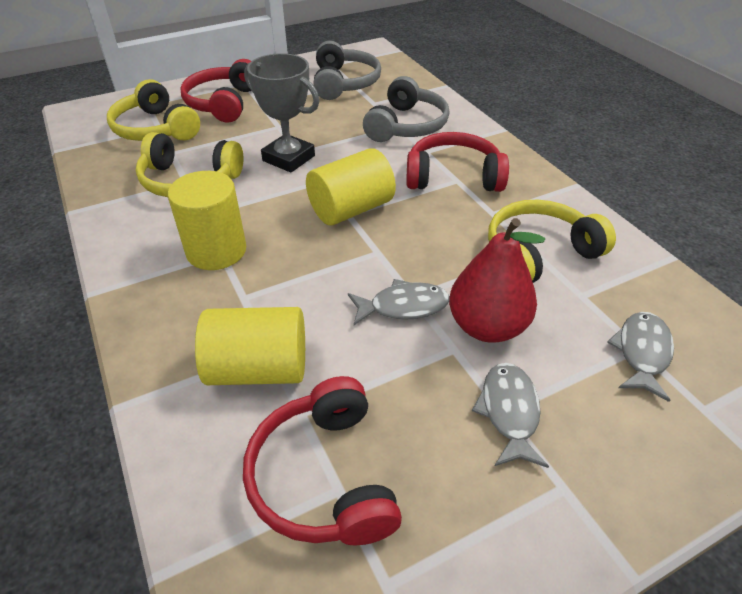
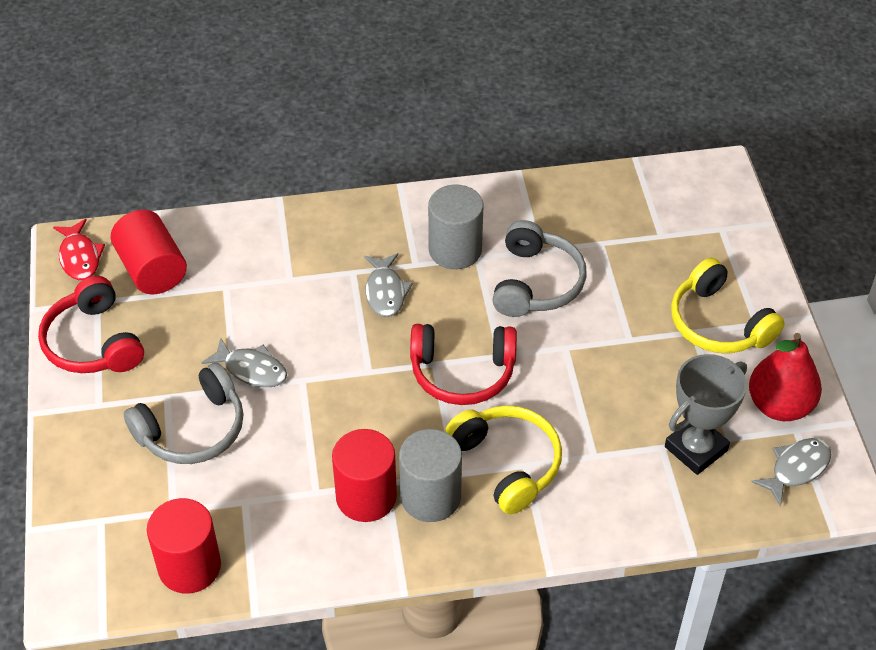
grey cylinder: none = 0 -> [399,429,462,522] [428,184,484,269] = 2
red cylinder: none = 0 -> [111,210,187,295] [147,498,221,594] [332,429,397,522] = 3
red fish: none = 0 -> [53,219,105,280] = 1
red headphones: [180,59,251,123] [243,376,402,545] [406,132,509,192] = 3 -> [38,276,144,373] [410,324,517,405] = 2
yellow cylinder: [168,171,246,270] [195,307,305,385] [306,148,396,226] = 3 -> none = 0
yellow headphones: [107,79,200,141] [136,132,243,197] [488,200,616,283] = 3 -> [445,406,562,514] [671,258,785,353] = 2

